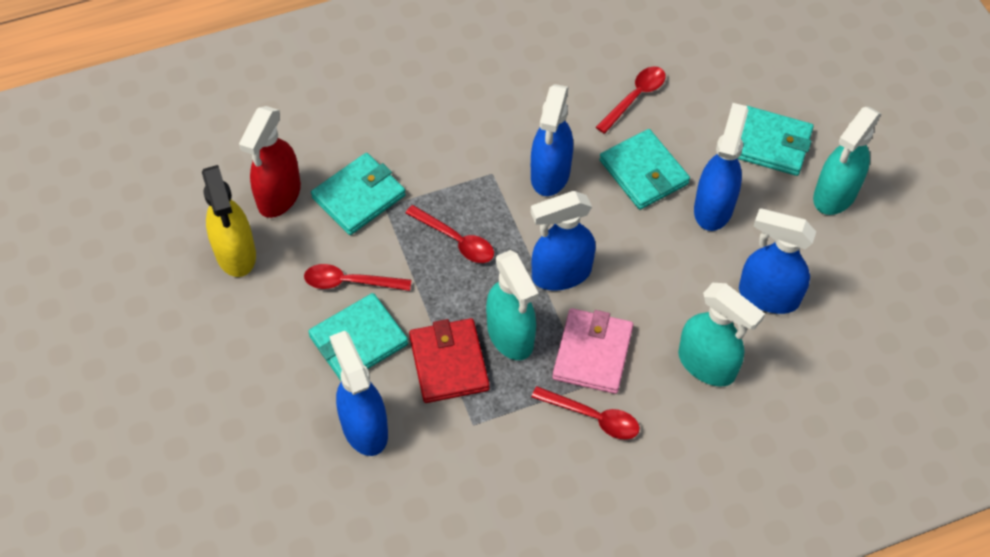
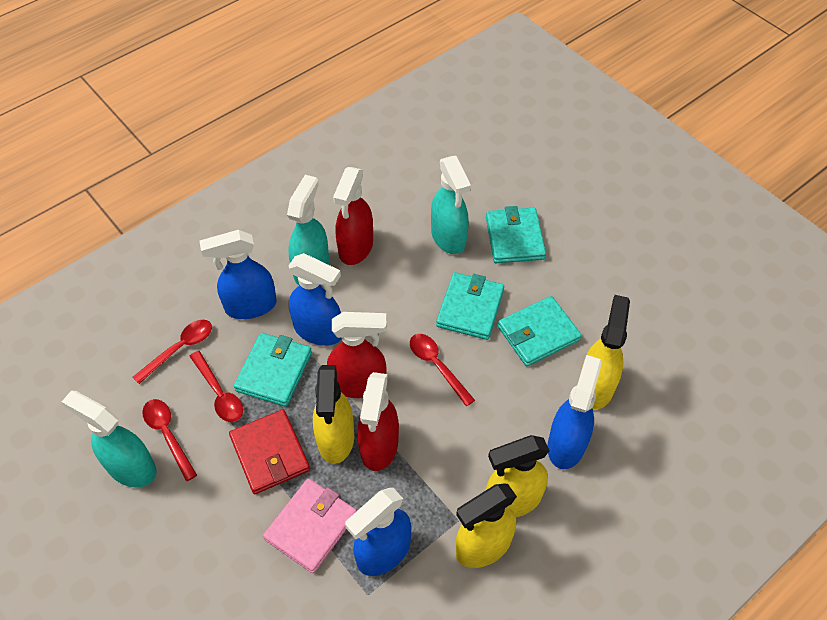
blue spray bottle: [329,331,388,456] [531,84,573,196] [531,191,596,291] [694,103,749,231] [739,208,816,314] = 5 -> [199,230,276,319] [288,253,342,346] [345,488,411,576] [548,355,602,469] = 4
red spray bottle: [239,106,301,218] = 1 -> [327,312,387,398] [333,167,373,265] [357,372,399,471] = 3
yellow spray bottle: [202,165,256,277] = 1 -> [313,365,354,464] [456,484,517,568] [486,435,550,517] [581,295,630,409] = 4

